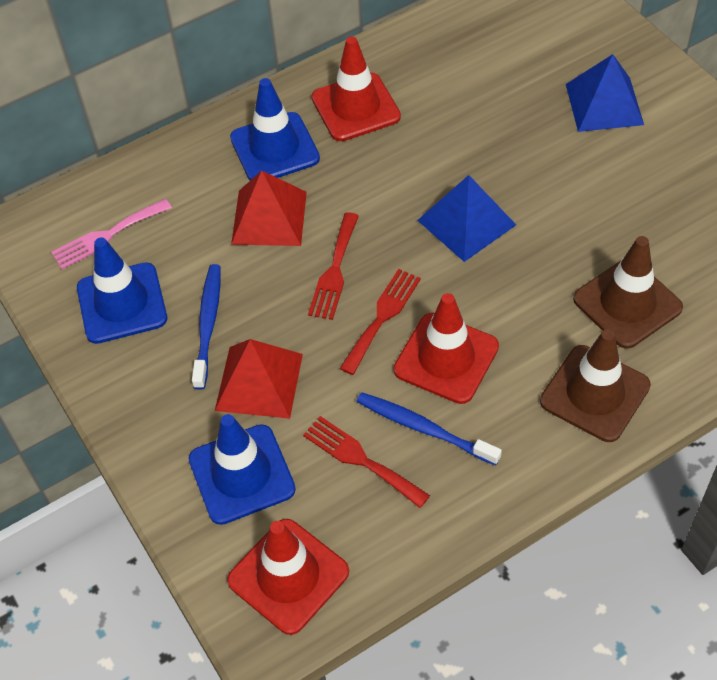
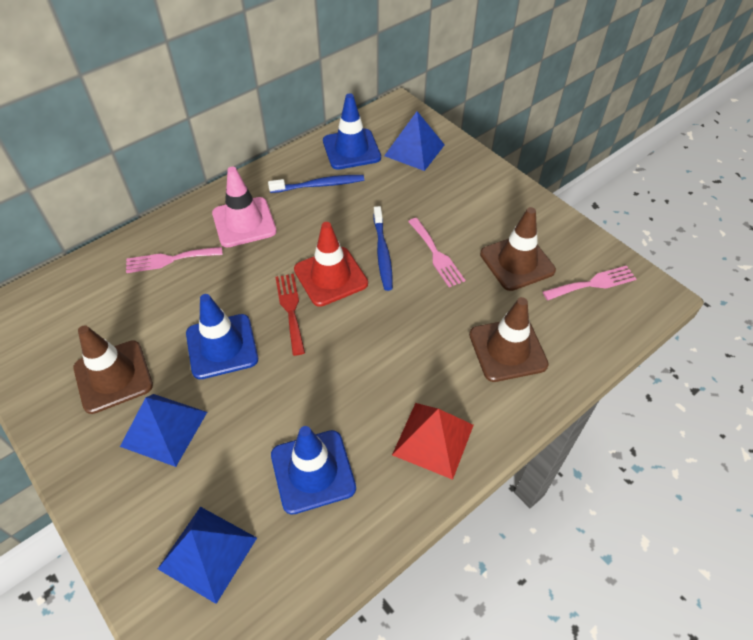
blue pyramid: [417,175,516,262] [566,54,644,132] = 2 -> [120,394,207,467] [158,507,257,604] [384,111,445,171] = 3
brown traffic cone: [540,329,651,442] [573,236,683,349] = 2 -> [73,325,153,414] [469,297,549,382] [480,207,556,291] = 3
pink fork: [51,199,172,269] = 1 -> [126,247,223,273] [408,218,465,287] [543,266,636,300] = 3
pink traffic cone: none = 0 -> [212,167,277,248] = 1
red fork: [303,416,430,508] [308,212,359,320] [339,269,421,375] = 3 -> [275,274,305,356] = 1
red pyramid: [215,339,303,419] [231,171,307,246] = 2 -> [392,403,474,480] = 1
red traffic cone: [227,519,349,635] [312,36,401,141] [394,293,499,404] = 3 -> [294,222,368,307] = 1

